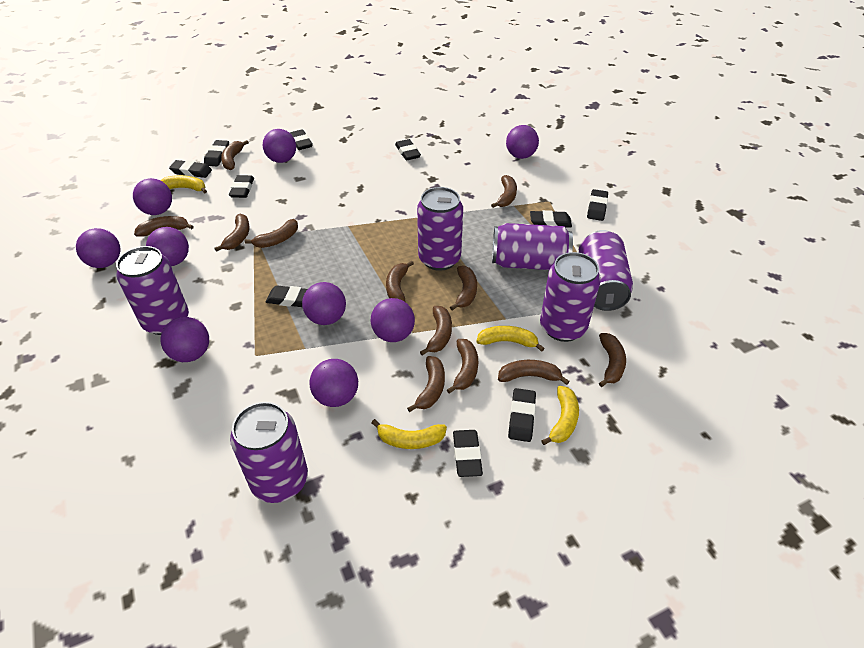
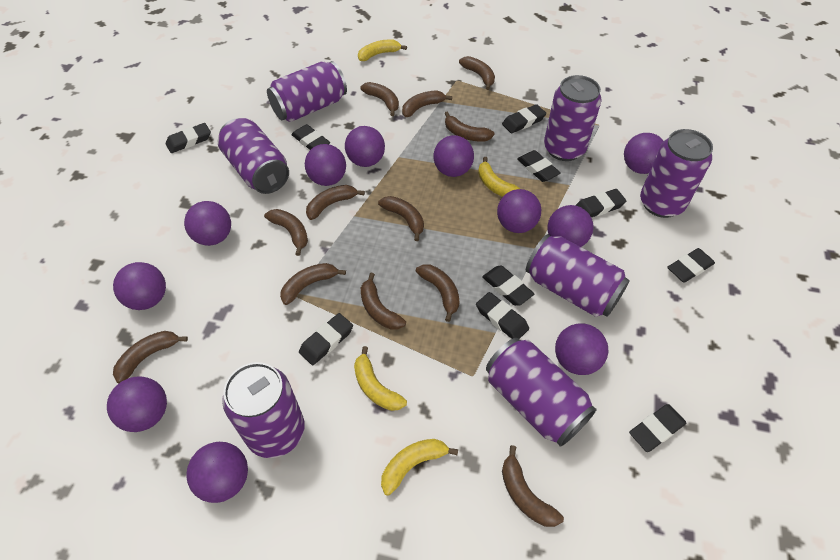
purple ball: [76,228,120,268] [133,178,172,215] [146,227,189,266] [161,317,209,362] [263,129,296,163] [302,282,346,325] [310,359,358,407] [370,298,415,342] [506,125,539,159] = 9 -> [107,376,167,432] [113,262,166,310] [184,201,231,246] [186,442,248,503] [305,144,346,186] [345,126,385,167] [433,135,474,177] [497,189,541,233] [548,205,593,247] [555,323,608,375] [624,133,663,174] = 11
purple can: [116,246,189,335] [230,402,308,503] [417,187,463,271] [492,223,573,270] [540,252,601,342] [579,230,633,311] = 6 -> [218,118,289,194] [222,362,305,458] [267,61,347,122] [486,338,597,447] [526,234,630,317] [544,75,602,161] [640,129,713,218] = 7

